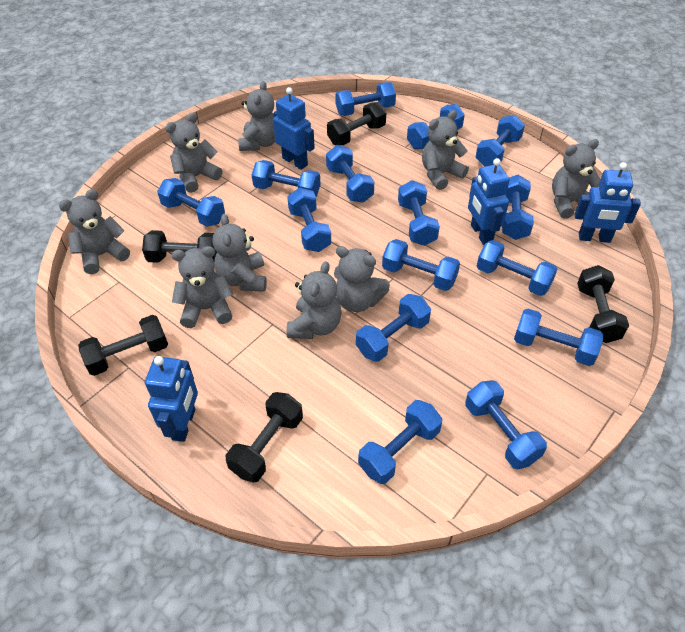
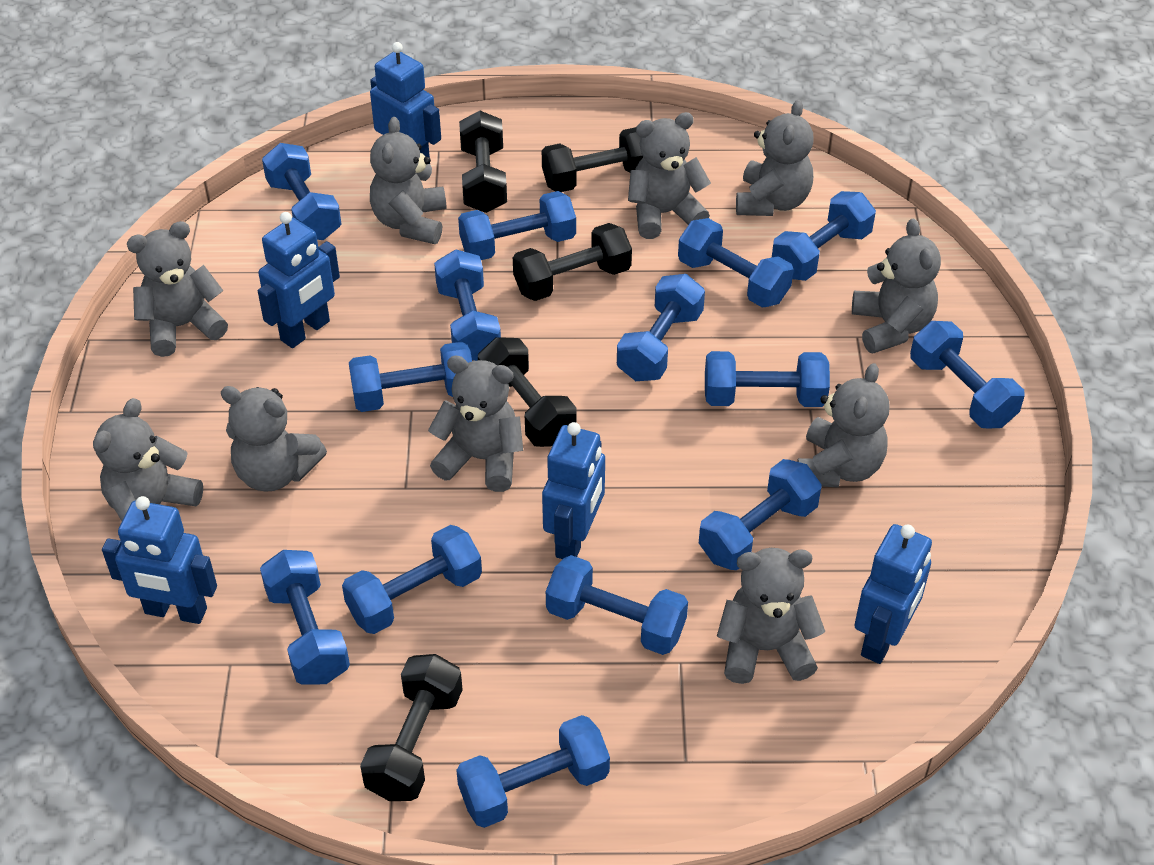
blue dumbbell: [157,178,225,227] [252,160,321,197] [287,188,331,252] [326,145,374,203] [335,82,396,116] [356,294,431,362] [358,400,442,484] [382,239,460,291] [398,180,440,246] [407,104,465,149] [465,380,547,469] [476,115,525,167] [477,240,557,296] [502,175,534,240] [514,309,603,366] = 15 -> [260,550,350,684] [262,143,341,240] [342,525,482,634] [349,342,472,412] [434,249,501,361] [456,715,610,828] [458,191,576,260] [546,555,688,655] [617,274,705,381] [678,218,794,308] [699,459,822,570] [705,351,830,407] [772,191,876,281] [910,321,1025,428] = 14
blue robot: [145,356,198,442] [273,87,315,170] [468,158,510,245] [575,162,641,243] = 4 -> [102,496,217,624] [258,212,340,348] [370,42,441,164] [542,422,605,559] [854,524,932,664] = 5
grey teddy bear: [59,189,130,274] [165,113,222,193] [172,246,233,328] [212,214,267,292] [238,81,275,151] [287,261,342,339] [334,246,390,312] [422,110,469,190] [552,139,600,219] = 9 -> [93,398,203,521] [127,221,228,357] [221,386,327,491] [370,117,447,244] [428,356,523,492] [628,112,711,239] [717,548,825,684] [736,100,814,216] [797,363,890,488] [852,219,941,353] = 10

